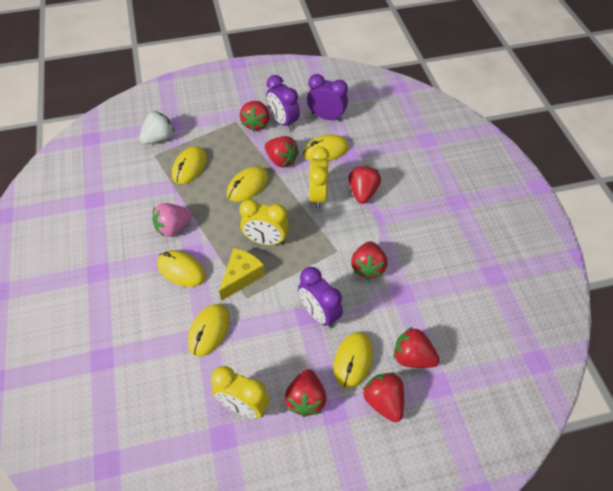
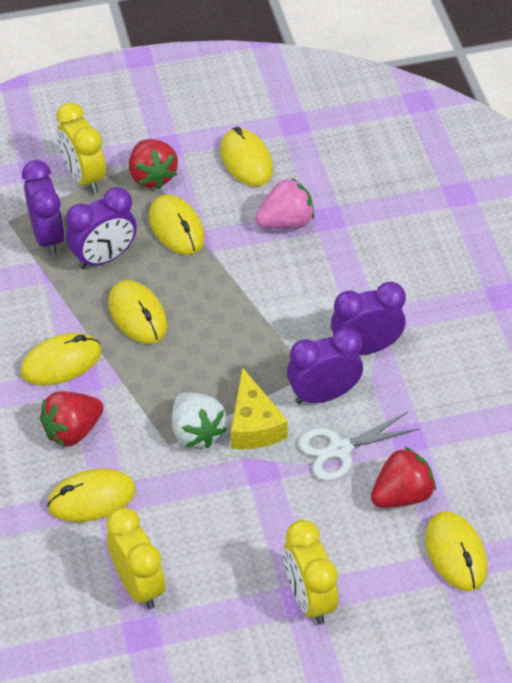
purple clock: [266,75,300,130] [298,267,343,328] [307,74,348,122] = 3 -> [22,160,65,256] [66,187,137,269] [287,327,363,404] [331,282,406,355] = 4
red strawberry: [240,101,270,132] [265,136,299,168] [285,369,327,417] [348,165,381,204] [351,241,387,280] [363,373,404,422] [393,327,440,368] = 7 -> [40,391,104,446] [129,139,178,189] [371,447,436,508] = 3
white scissors: none = 0 -> [298,412,419,481] = 1

